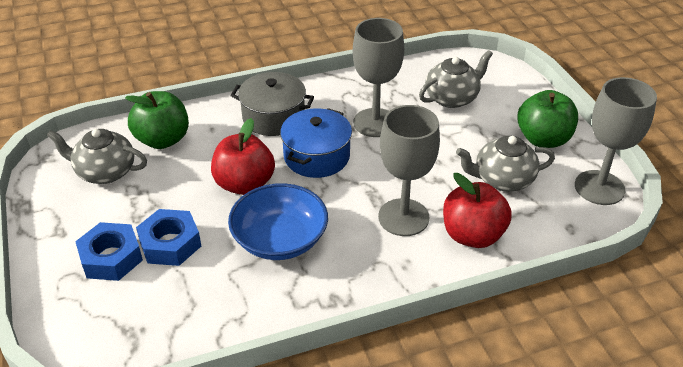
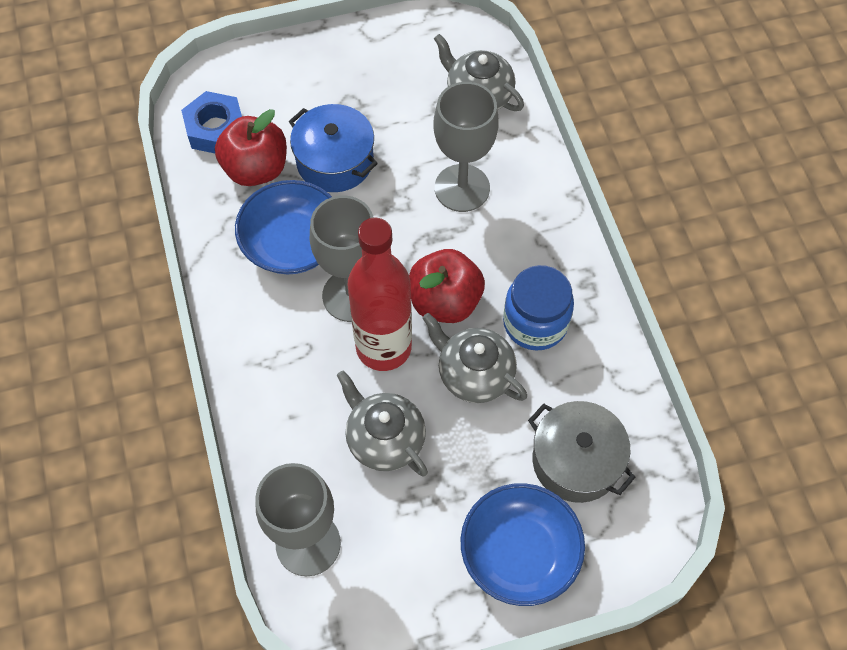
blue bowl: [228,183,328,260] = 1 -> [235,180,332,274] [460,483,585,606] = 2
blue jar: none = 0 -> [503,265,574,350] = 1
blue nut: [75,222,143,281] [136,209,201,266] = 2 -> [181,91,242,153] = 1
green apple: [125,91,189,149] [517,90,578,148] = 2 -> none = 0
red bottle: none = 0 -> [347,218,412,371] = 1

